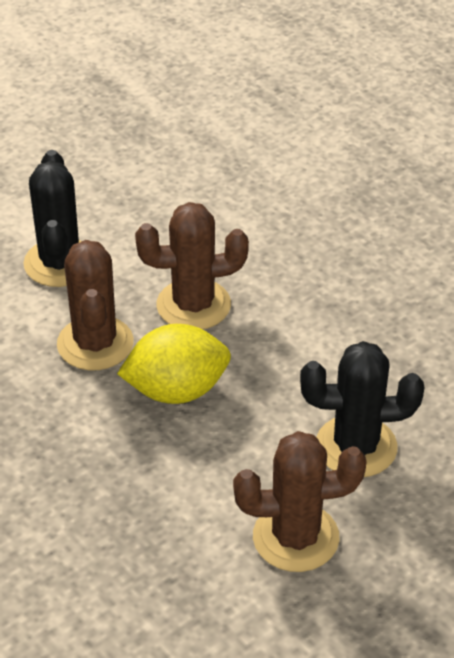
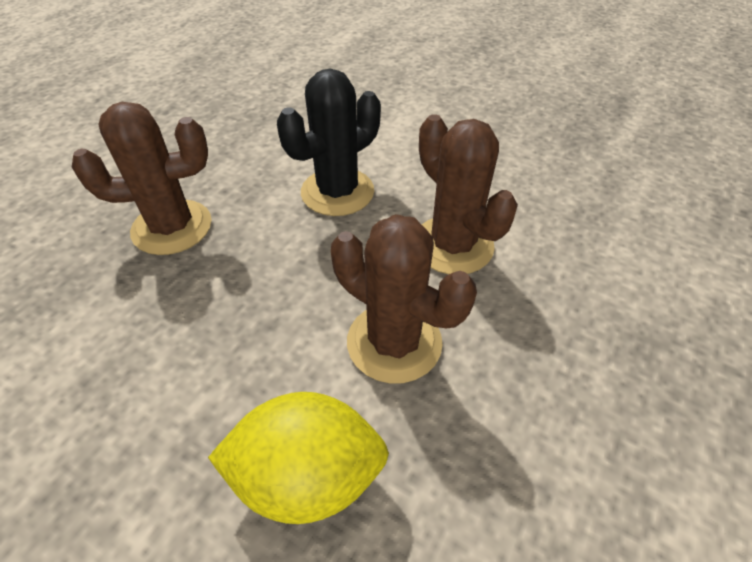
black cactus: [23,150,82,287] [300,341,424,477] = 2 -> [277,69,381,216] = 1

